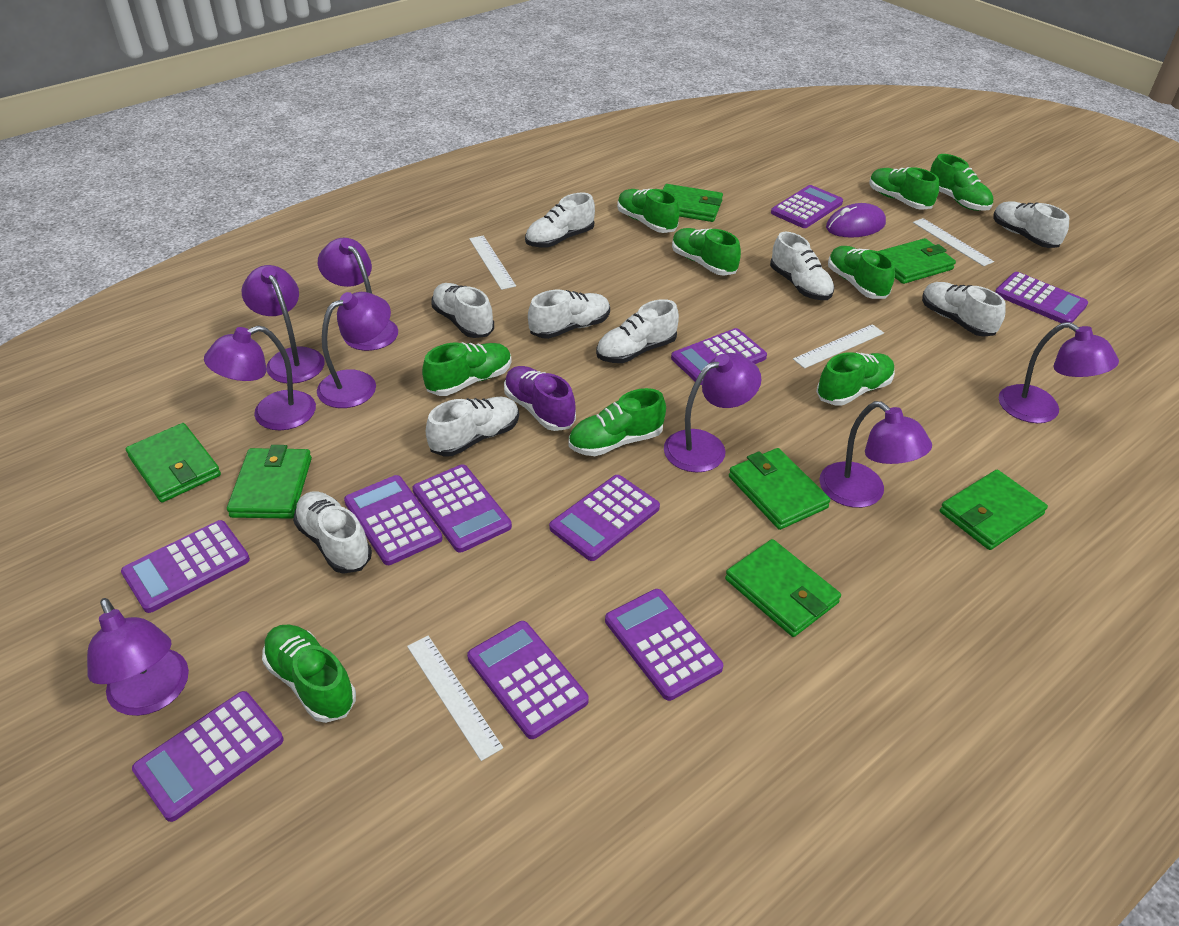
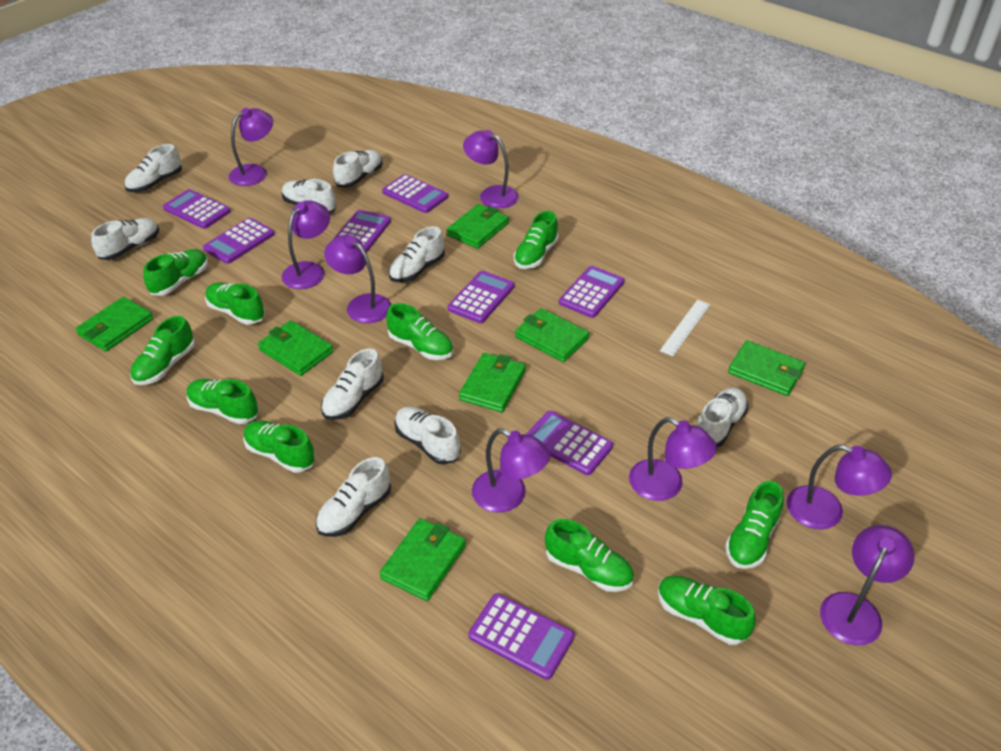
green shoe: [262,624,356,723] [422,342,512,396] [569,388,666,456] [617,189,680,233] [672,228,741,276] [816,352,895,406] [828,246,895,299] [870,167,939,210] [930,154,993,211] = 9 -> [130,316,195,385] [143,249,208,296] [187,379,259,424] [205,283,265,325] [243,420,315,473] [387,303,453,360] [514,211,559,269] [545,519,634,592] [658,576,756,645] [725,481,784,569] = 10
purple calculator: [121,520,250,613] [132,691,284,822] [344,475,443,565] [412,464,512,553] [467,621,589,739] [549,475,660,561] [605,589,723,701] [671,328,767,385] [771,185,843,228] [995,272,1088,323] = 10 -> [163,189,231,229] [203,218,275,264] [334,210,391,253] [382,174,448,213] [448,271,515,323] [468,593,575,680] [526,411,613,475] [559,266,624,318] = 8
purple mouse: [826,203,886,238] = 1 -> none = 0
purple shoe: [504,366,576,431] = 1 -> none = 0
white ruler: [407,636,503,761] [469,236,516,290] [793,324,884,369] [913,218,994,266] = 4 -> [660,300,710,356] = 1

